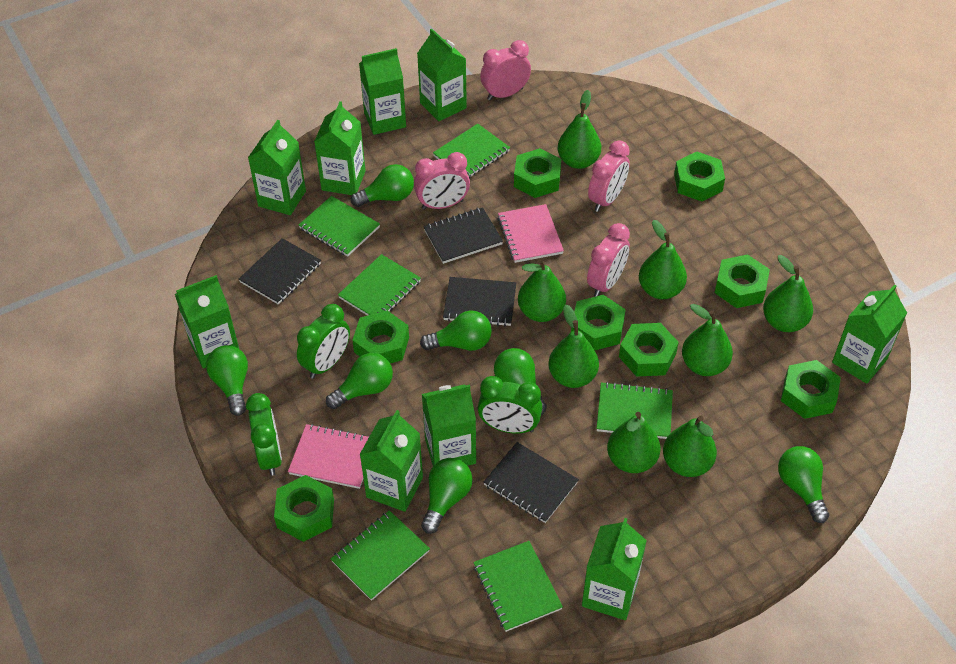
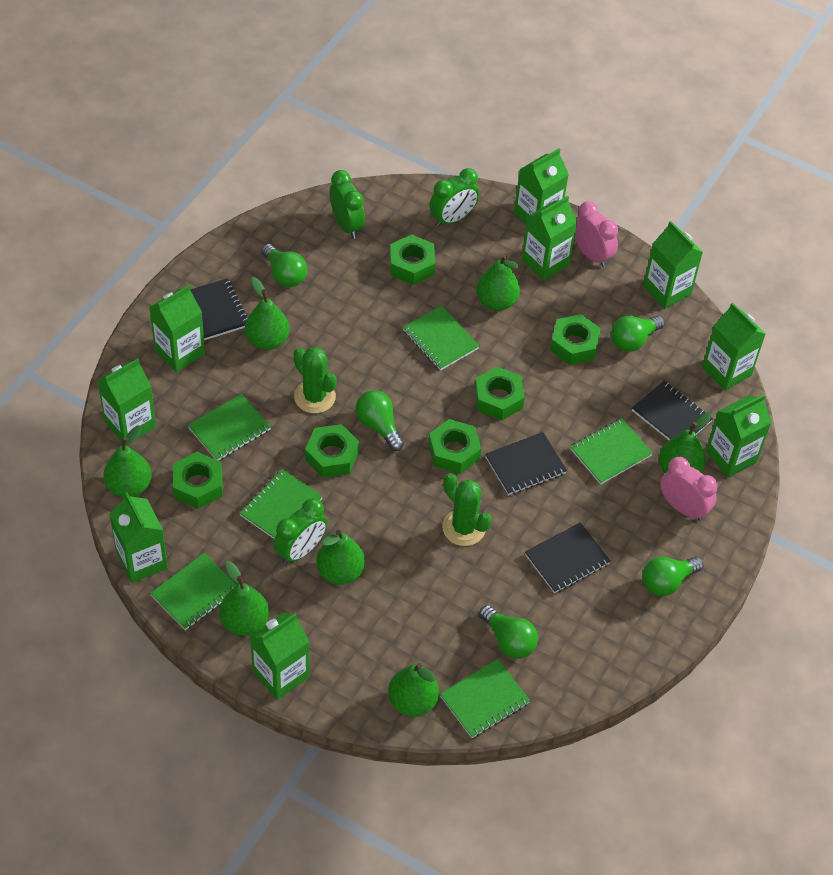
green cactus: none = 0 -> [293,347,337,413] [442,473,492,546] = 2
green light bulb: [206,345,248,416] [326,353,393,409] [351,164,414,207] [420,310,492,351] [421,458,472,534] [494,348,547,415] [778,446,829,523] = 7 -> [261,244,307,287] [355,390,404,451] [479,605,538,659] [611,315,665,352] [642,557,703,596] = 5
green nut: [274,475,334,542] [352,310,409,363] [514,148,561,198] [571,295,626,350] [619,323,679,377] [674,152,725,201] [715,254,770,308] [781,360,841,419] = 8 -> [173,452,223,509] [305,424,359,477] [390,234,435,285] [428,419,482,474] [474,366,525,420] [550,314,601,365] = 6
green pear: [518,259,566,322] [549,305,599,388] [558,90,601,169] [607,412,661,473] [639,220,687,299] [663,416,717,477] [682,304,733,376] [763,255,813,332] = 8 -> [104,425,152,498] [219,561,269,636] [245,277,290,350] [316,530,365,585] [388,663,439,717] [476,255,520,311] [659,413,711,473] = 7
pink clock: [414,152,470,210] [480,40,531,100] [587,223,630,297] [588,140,630,212] = 4 -> [574,201,618,267] [660,457,718,521] = 2
pink notebook: [288,424,370,489] [497,204,564,263] = 2 -> none = 0

